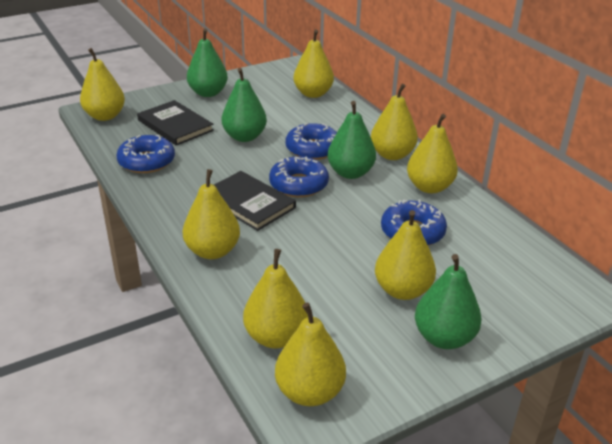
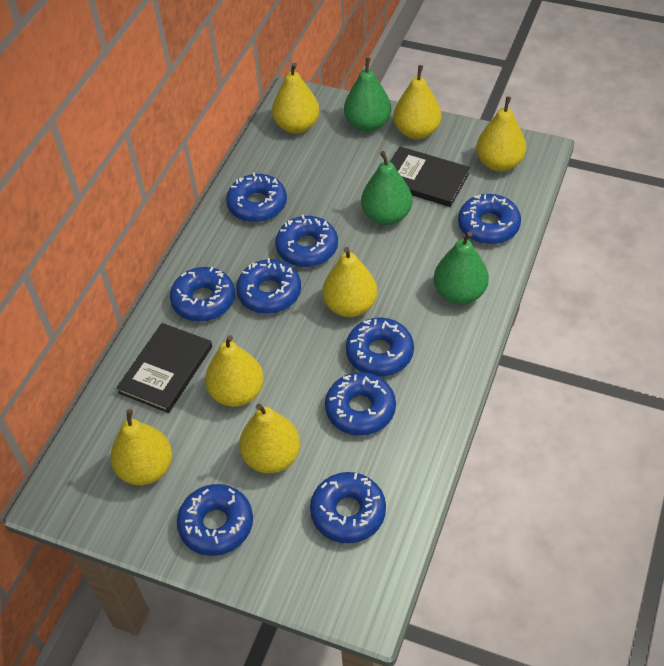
blue donut: [116,134,175,173] [269,156,329,197] [286,123,337,160] [381,199,447,246] = 4 -> [170,267,235,322] [177,484,253,556] [226,172,287,222] [236,258,301,314] [275,215,338,267] [310,472,386,543] [325,372,396,435] [346,317,414,377] [458,194,521,244] = 9
green pear: [187,28,228,97] [222,68,267,142] [328,101,376,179] [415,254,482,349] = 4 -> [344,58,391,132] [361,151,412,225] [434,232,489,304] = 3
yellow pear: [80,48,125,121] [183,169,240,259] [243,249,308,349] [275,303,346,406] [293,29,334,98] [371,84,418,160] [375,210,436,300] [407,114,458,193] = 8 -> [110,409,172,485] [205,335,264,407] [239,404,300,473] [272,63,319,134] [323,247,378,317] [393,65,442,139] [476,96,526,172] = 7

